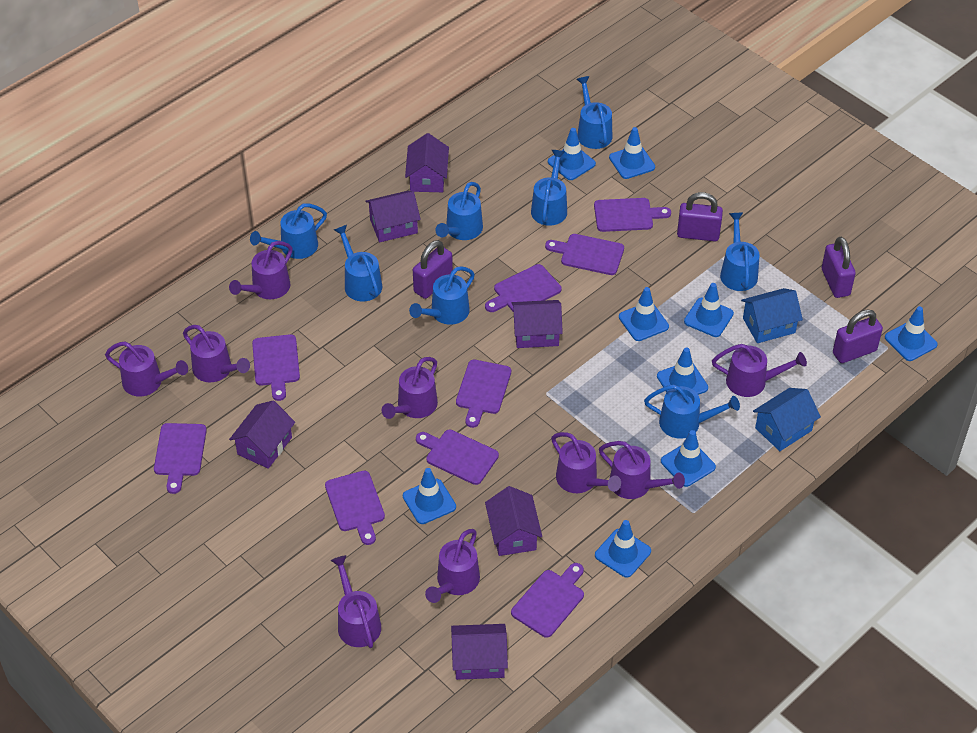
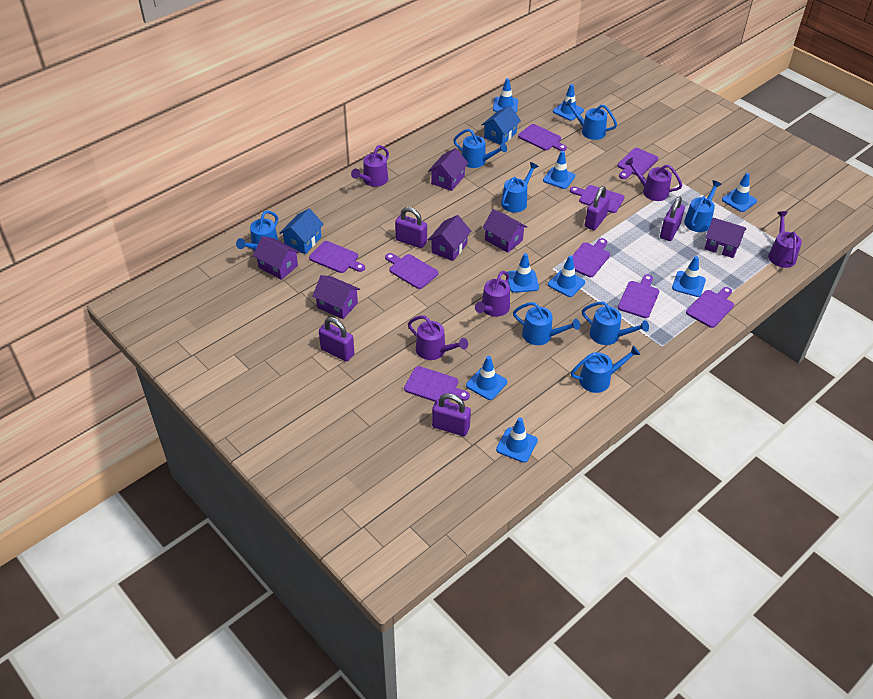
purple padlock: [413,240,453,299] [677,192,723,241] [822,237,856,298] [833,309,883,363] = 4 -> [319,317,354,362] [395,207,427,248] [432,393,471,436] [585,186,610,230] [660,196,685,241] = 5
purple watering can: [105,342,188,396] [183,325,250,382] [229,241,292,299] [331,555,381,648] [382,357,438,419] [425,529,480,603] [551,432,621,493] [599,441,685,499] [712,344,807,397] = 9 -> [351,145,389,187] [408,316,468,360] [475,271,510,317] [625,158,682,201] [768,211,802,268] = 5

